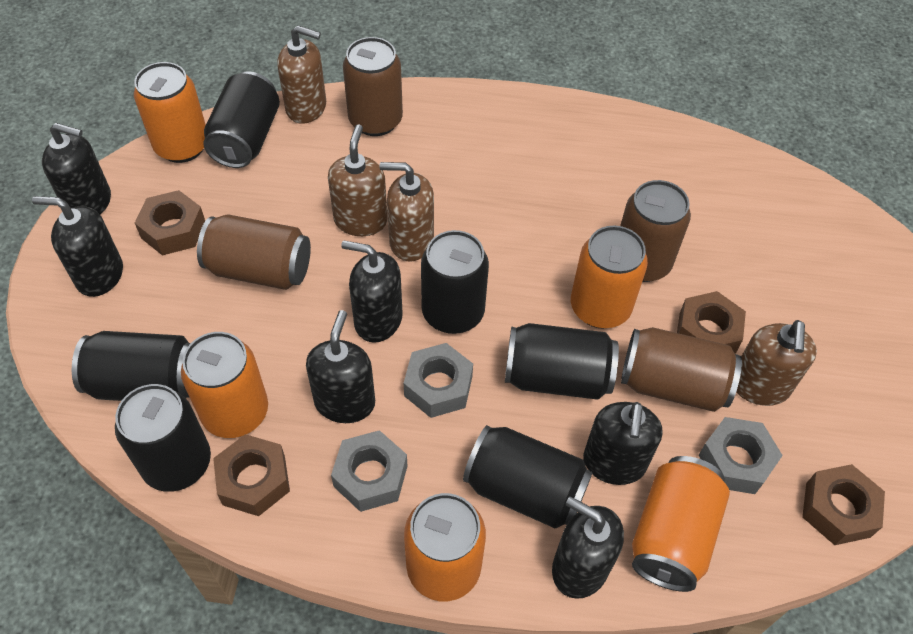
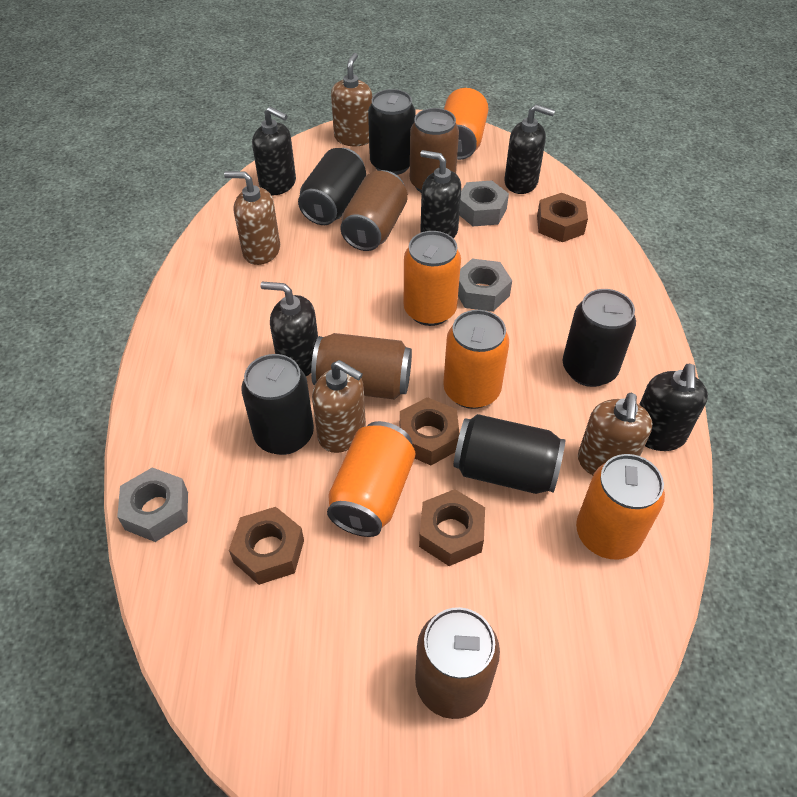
black can: [72,331,191,401] [115,384,211,492] [204,71,280,168] [421,230,489,334] [463,425,593,529] [505,323,619,400] = 6 -> [241,354,314,455] [298,148,366,225] [368,89,416,175] [454,414,565,494] [563,289,636,387] = 5
black soap dispenser: [32,196,123,297] [42,123,111,214] [306,310,375,423] [341,240,403,343] [552,496,624,599] [583,402,663,485] = 6 -> [252,107,296,195] [260,282,318,376] [420,150,461,239] [504,104,555,194] [639,364,708,451] = 5

